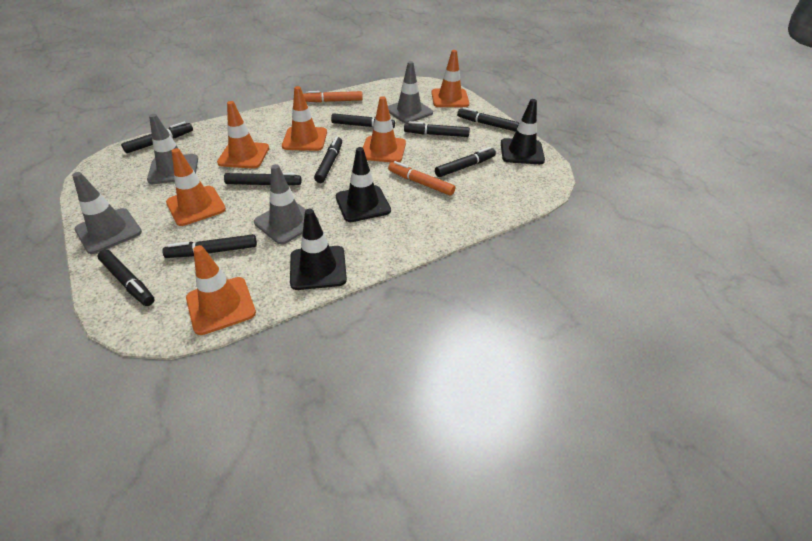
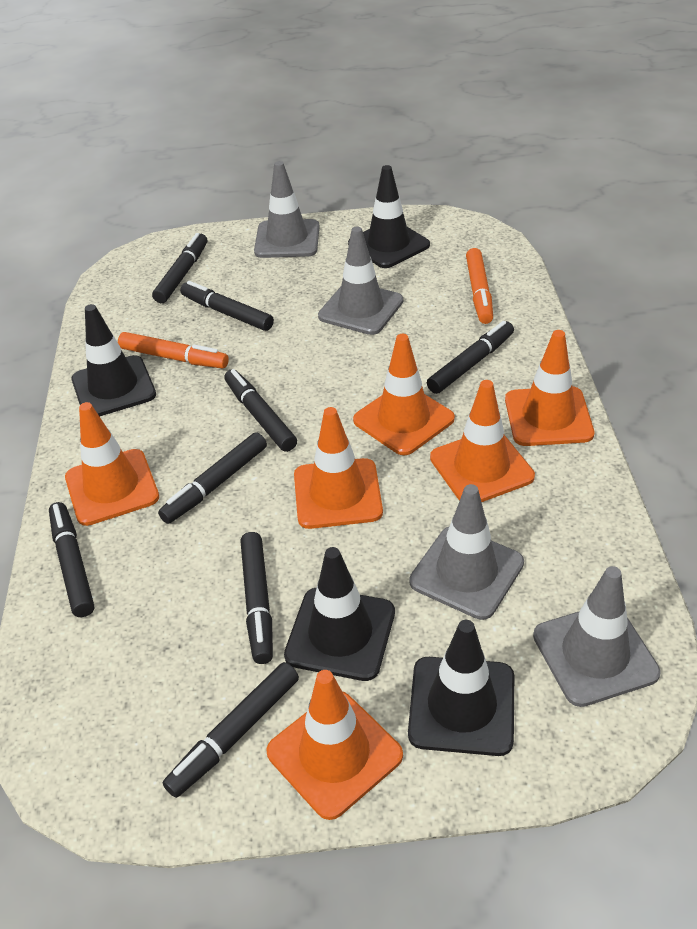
black marker: [98,250,155,306] [121,122,193,153] [162,234,257,258] [224,173,302,185] [314,137,342,183] [331,113,395,128] [404,121,470,137] [435,147,496,177] [457,107,519,132] = 9 -> [49,502,94,617] [152,233,207,303] [158,432,267,524] [163,662,299,798] [180,281,274,331] [224,369,297,452] [240,532,273,664] [427,321,514,394] = 8
black traffic cone: [290,209,347,290] [336,147,391,222] [501,99,545,164] = 3 -> [71,304,156,416] [284,547,395,681] [348,165,430,268] [408,620,514,756] = 4

